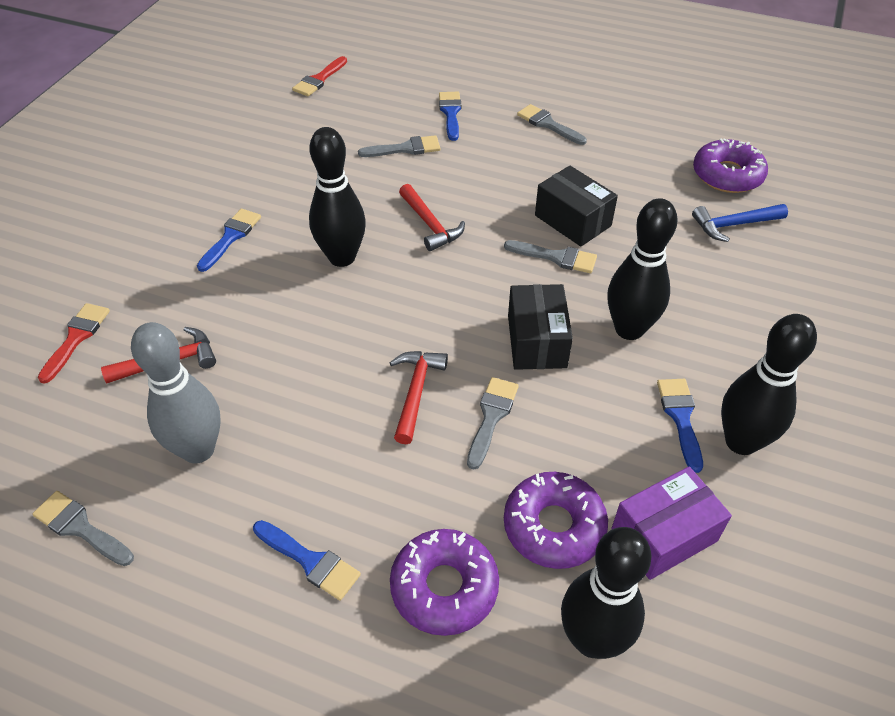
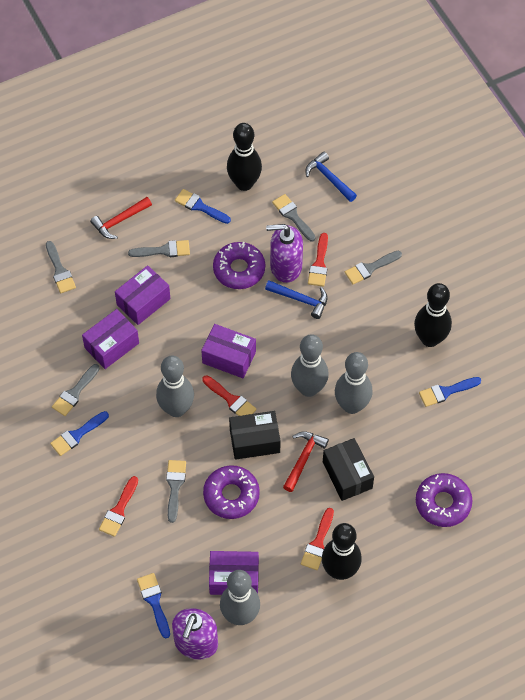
black bowling pin: [309,127,366,267] [561,527,652,659] [607,198,677,340] [721,314,817,455] = 4 -> [227,123,262,191] [322,523,362,580] [414,283,452,347] = 3
blue hammer: [692,204,788,242] = 1 -> [265,280,328,319] [305,152,357,202] = 2
grey bowling pin: [131,322,221,464] = 1 -> [156,356,194,417] [220,570,260,625] [291,334,329,397] [335,352,373,414] = 4
grey brush: [32,491,134,566] [358,135,441,157] [467,377,519,469] [504,240,597,273] [517,104,587,145] = 5 -> [46,241,76,293] [52,364,100,416] [128,240,190,257] [166,460,186,523] [272,194,316,241] [345,251,402,284] = 6
purple box: [611,466,732,580] = 1 -> [82,309,139,369] [115,265,171,325] [201,324,256,378] [209,551,259,595] = 4
purple soap dispenser: none = 0 -> [172,608,218,660] [266,224,303,283] = 2
red brush: [38,303,110,384] [292,56,347,96] = 2 -> [99,476,138,537] [202,376,257,416] [301,508,334,570] [308,233,328,287] = 4
red hammer: [101,327,216,383] [390,351,448,444] [399,184,465,251] = 3 -> [90,197,152,239] [283,432,329,492] = 2

